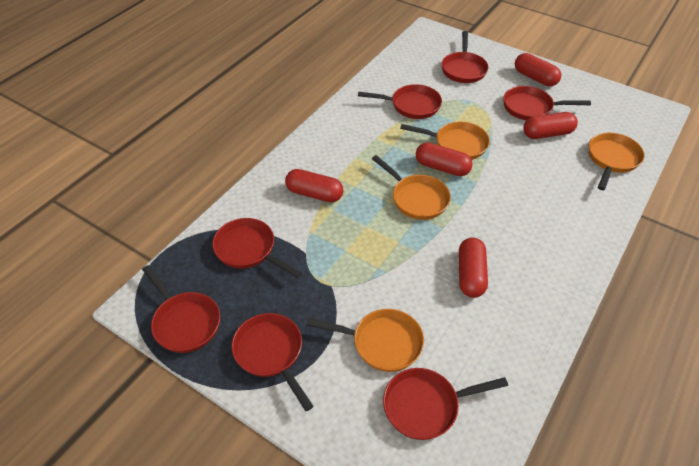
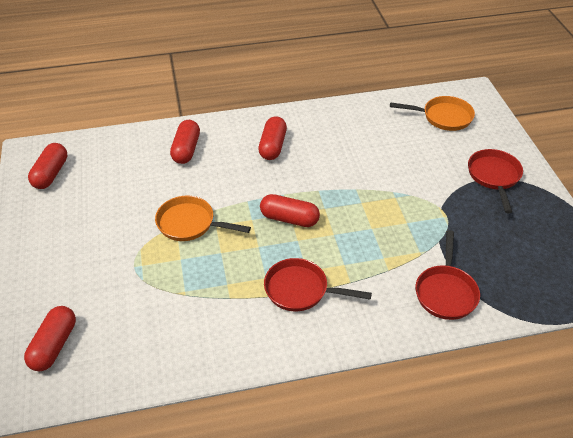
orange pan: [307,309,424,372] [372,155,451,220] [400,122,490,160] [589,133,645,190] = 4 -> [155,196,251,241] [390,96,475,131] = 2
red pan: [142,265,220,353] [212,218,302,278] [232,313,314,411] [358,84,442,119] [383,368,508,440] [442,31,488,83] [503,86,591,120] = 7 -> [264,258,372,311] [415,230,480,320] [468,149,523,213] = 3

